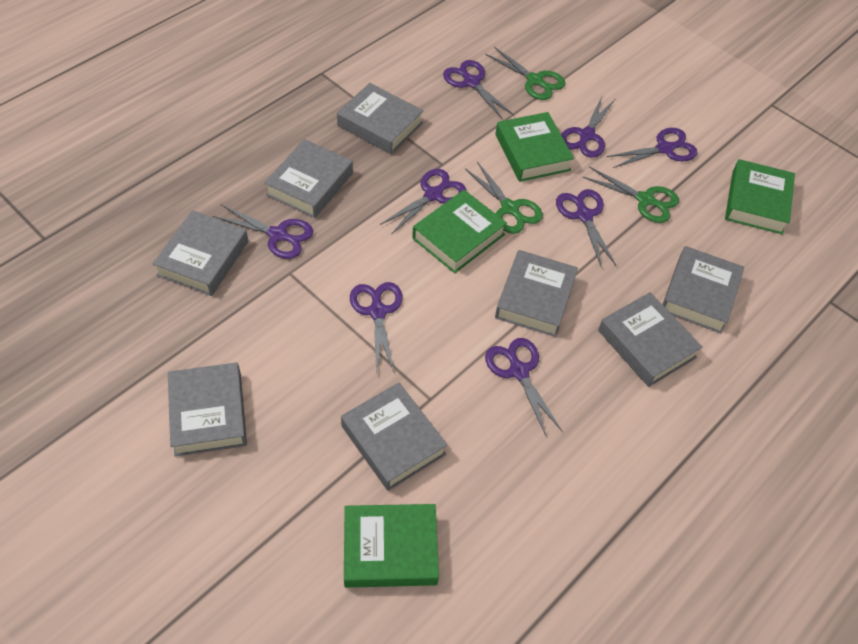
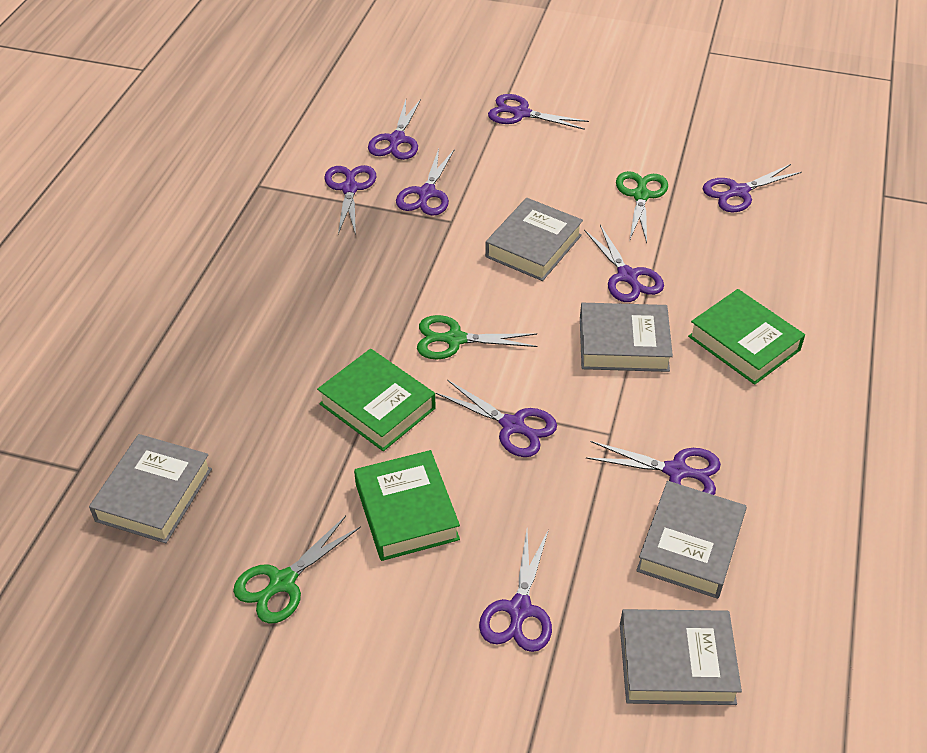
green book: [344,504,439,588] [412,190,507,273] [495,112,574,182] [725,159,795,235] = 4 -> [317,349,436,451] [354,450,460,561] [688,289,805,385] = 3
grey book: [153,210,248,296] [168,362,247,457] [264,139,353,218] [337,83,423,154] [341,382,447,491] [495,250,578,337] [598,292,703,387] [662,246,744,333] = 8 -> [89,434,212,543] [485,198,583,281] [580,303,673,372] [620,609,742,705] [636,481,747,599] = 5
purple scissors: [213,204,313,259] [350,282,403,374] [380,169,466,235] [443,60,514,120] [485,338,563,437] [556,189,616,268] [561,96,616,158] [606,128,697,168] = 8 -> [324,165,376,235] [368,99,421,160] [396,149,454,216] [436,380,557,457] [479,529,552,652] [488,94,589,130] [584,225,664,302] [586,441,721,495] [702,164,802,212] = 9

